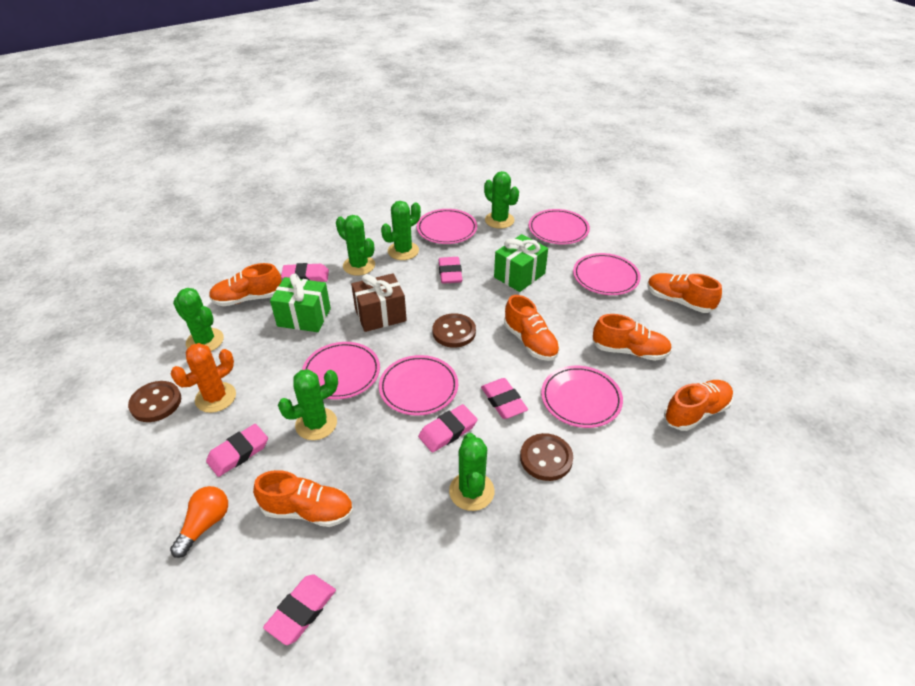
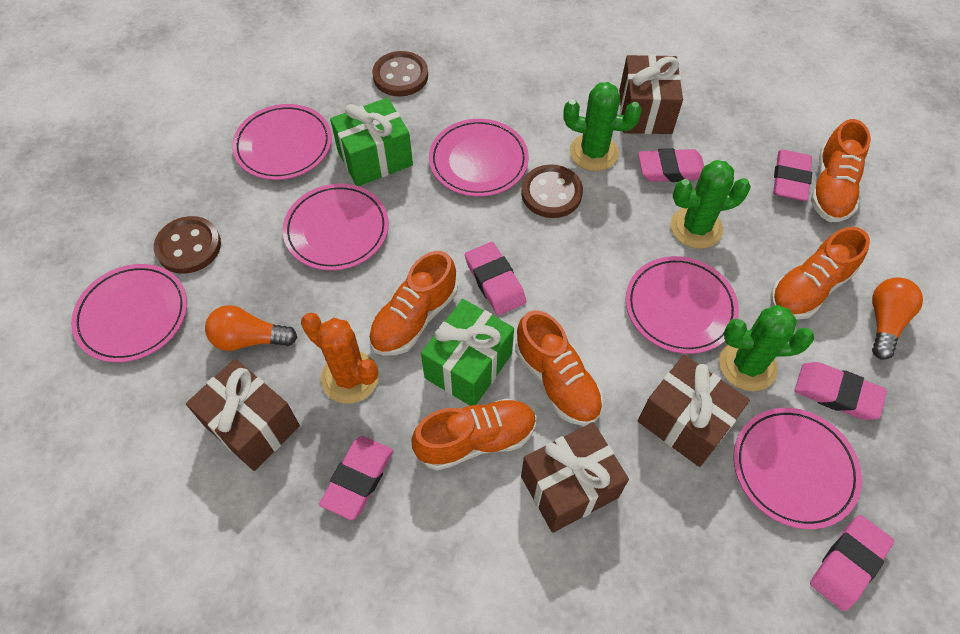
brown gift: [351,273,407,332] = 1 -> [186,359,300,471] [521,422,629,533] [619,55,683,134] [638,355,750,467] = 4
green cactus: [173,288,224,351] [278,369,338,440] [336,215,375,276] [381,201,421,260] [449,433,495,511] [484,171,519,229] = 6 -> [563,82,642,171] [671,160,751,249] [719,305,815,391] = 3
orange light bulb: [170,486,228,558] = 1 -> [205,305,297,351] [872,277,923,360] = 2
orange shoe: [209,263,282,306] [253,470,353,527] [504,295,560,361] [592,314,672,361] [647,273,722,313] [664,380,733,431] = 6 -> [369,251,457,355] [411,398,536,471] [515,310,603,426] [770,227,870,319] [811,119,871,222] = 5

